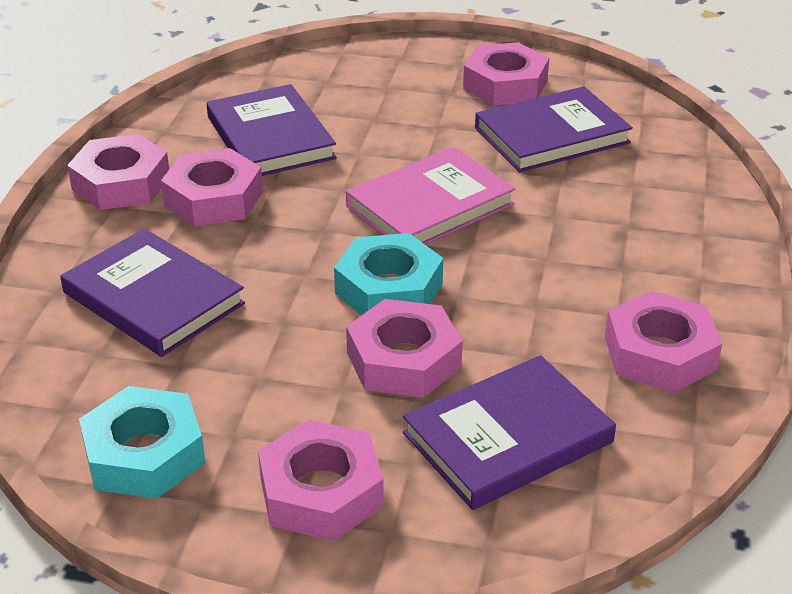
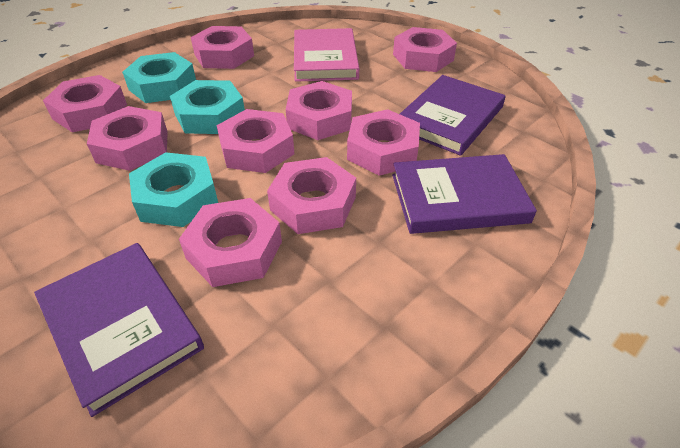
pink nut: [67,134,169,210] [161,148,263,226] [258,420,384,541] [346,299,463,398] [463,42,549,106] [605,291,722,393] = 6 -> [43,75,127,132] [87,106,168,171] [179,198,282,287] [191,26,254,69] [216,109,294,173] [267,157,356,234] [286,81,352,140] [347,109,420,176] [393,27,457,72] = 9
purple book: [60,228,245,357] [207,84,337,176] [403,355,616,510] [475,86,633,172] = 4 -> [34,243,204,417] [392,154,537,234] [400,75,506,156] = 3
turquoise nut: [79,386,206,499] [334,233,443,316] = 2 -> [122,52,196,103] [129,152,218,227] [170,80,245,134] = 3

